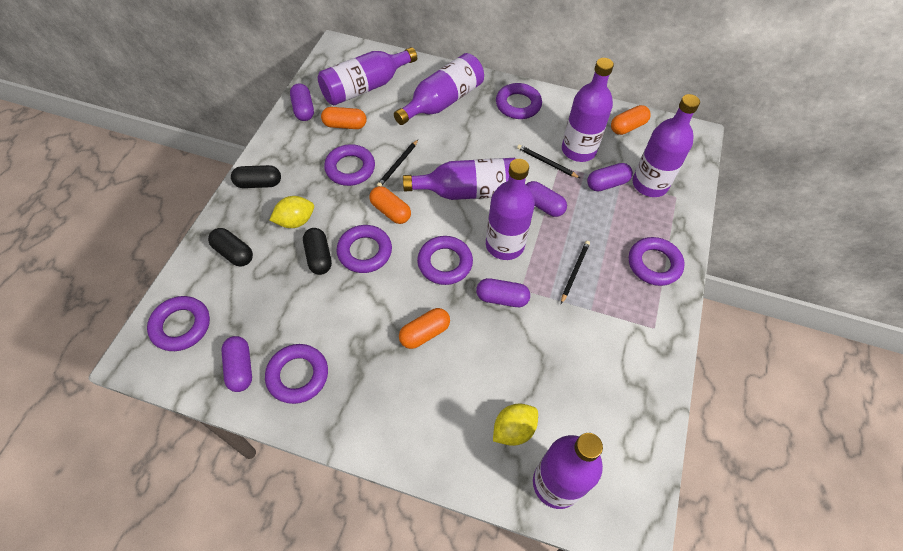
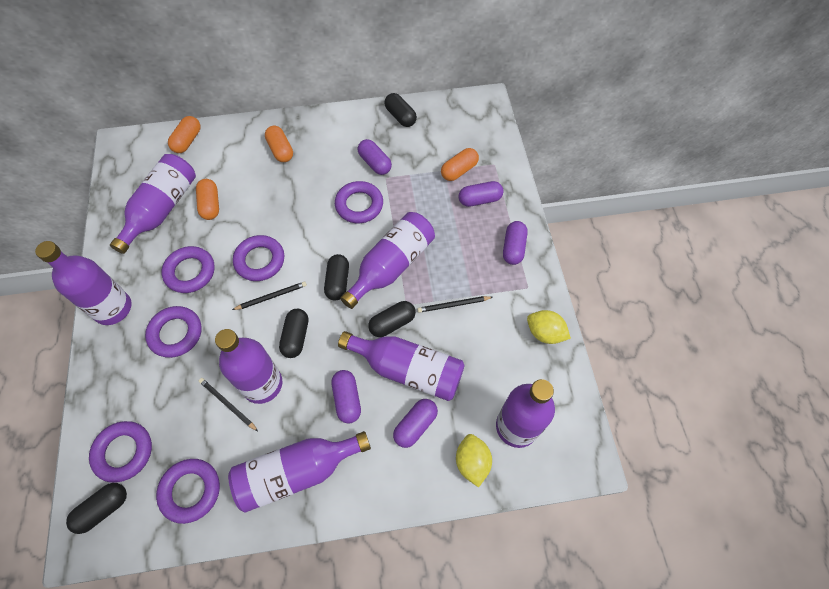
black capsule: [208,228,253,267] [231,165,281,188] [303,228,332,275] = 3 -> [66,483,127,534] [279,309,308,358] [324,254,349,300] [368,301,416,337] [384,93,417,127] = 5
purple ring: [147,296,210,351] [265,344,328,404] [324,144,375,186] [336,225,392,273] [417,236,473,285] [496,83,542,119] [629,237,685,286] = 7 -> [89,421,152,483] [145,306,202,358] [156,459,220,524] [161,246,215,293] [233,235,284,281] [335,181,383,223] = 6

